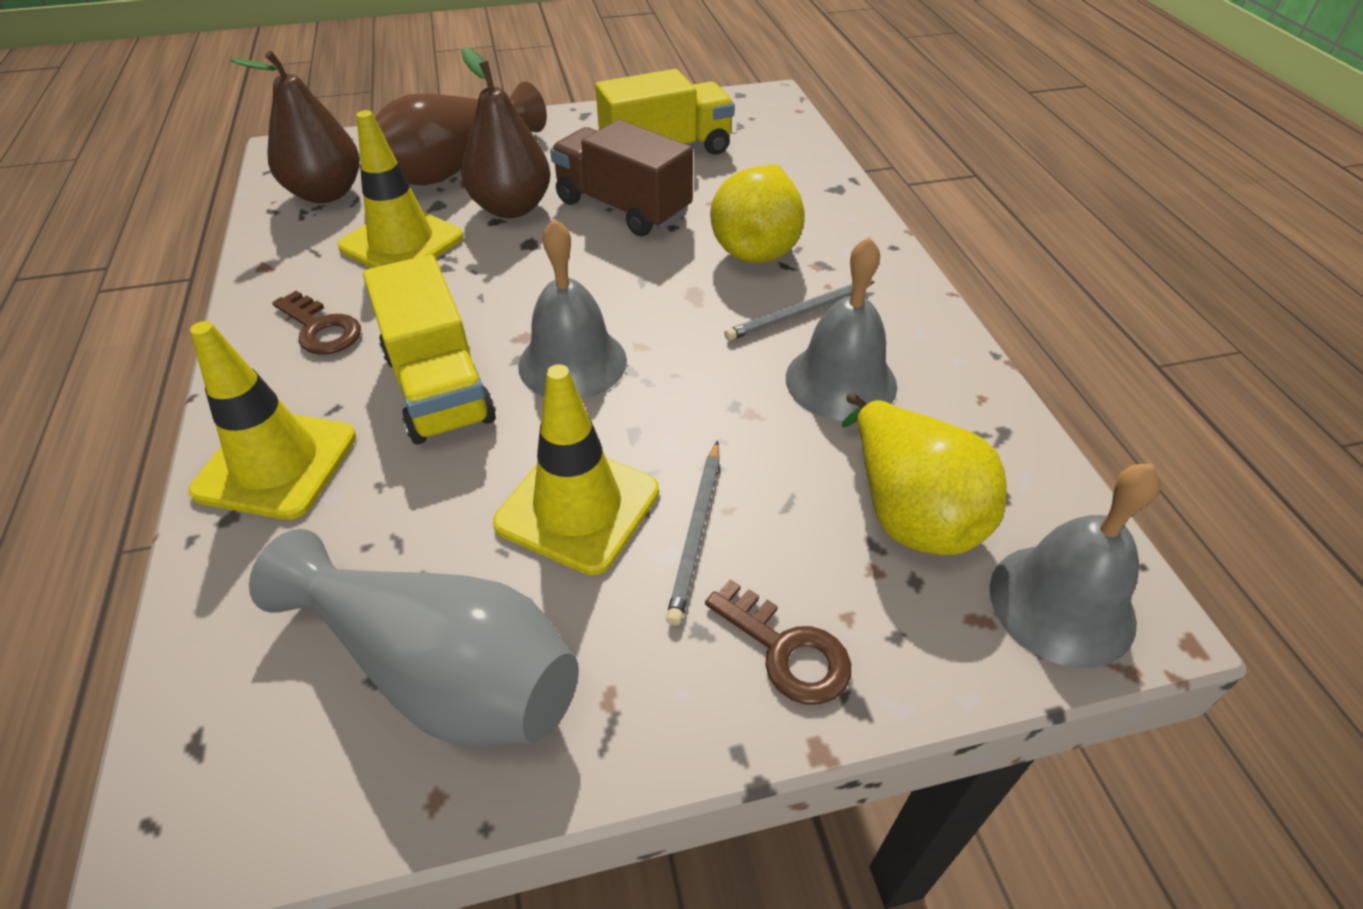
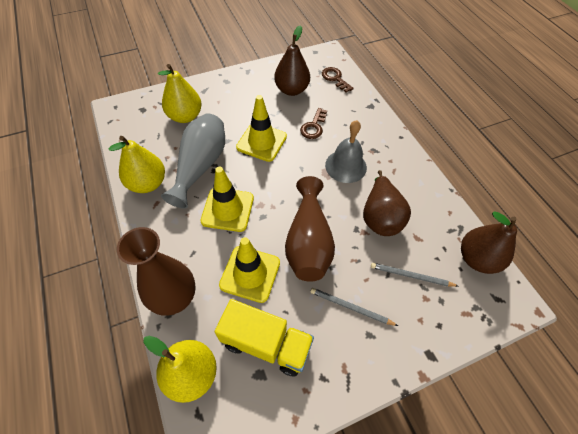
brown pear: [230,51,360,203] [461,47,550,218] = 2 -> [274,25,310,96] [363,170,411,236] [461,211,517,274] = 3
brown truck: [550,119,693,236] = 1 -> none = 0
brown vase: [375,82,547,186] = 1 -> [117,227,196,316] [285,176,335,282] = 2
grey bell: [518,219,627,399] [786,237,897,421] [990,463,1161,668] = 3 -> [325,120,367,183] = 1
yellow pear: [710,164,805,263] [842,392,1007,555] = 2 -> [108,136,165,193] [143,336,217,403] [158,64,202,123] = 3
yellow truck: [363,255,496,444] [595,69,735,155] = 2 -> [215,299,314,377] = 1

